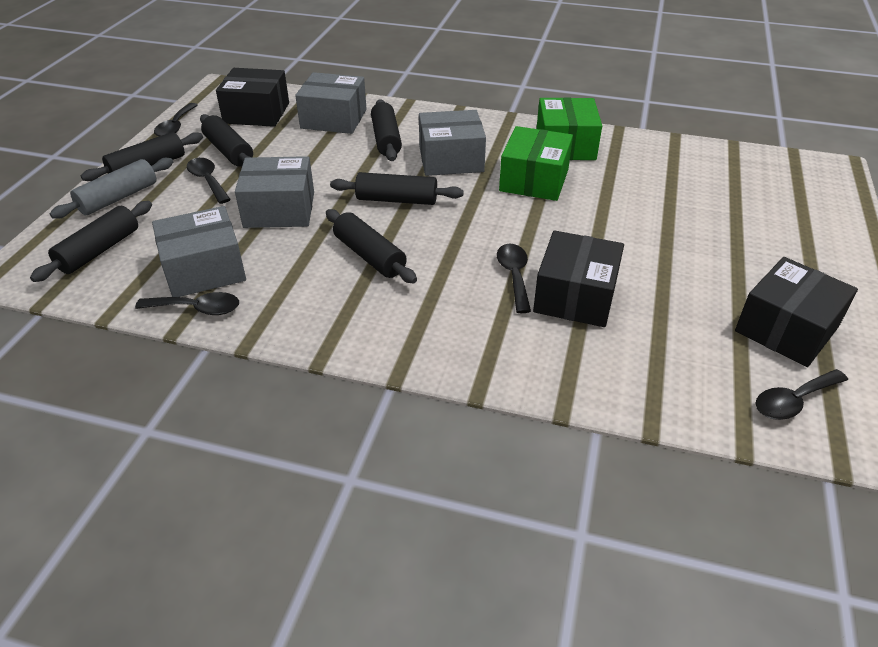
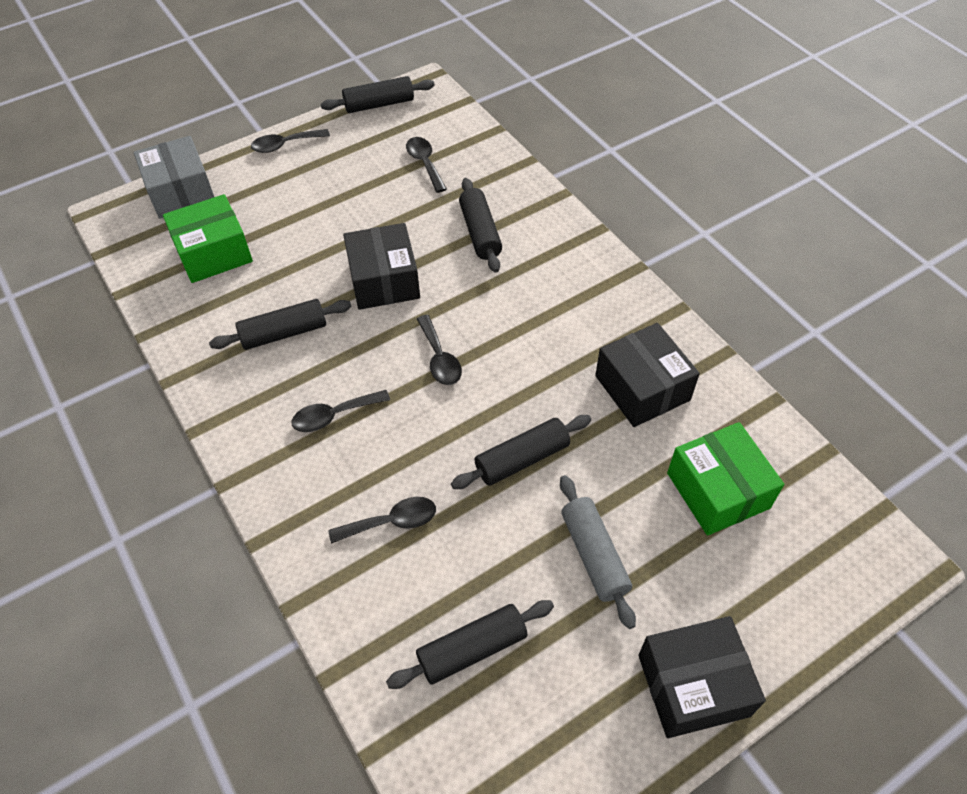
black rolling pin: [30,201,152,282] [81,132,203,181] [200,114,253,167] [326,209,417,283] [330,172,464,205] [371,99,402,161] = 6 -> [209,299,351,350] [321,76,435,113] [386,600,554,689] [451,415,591,489] [459,178,502,273] = 5
grey box: [152,206,246,297] [235,156,314,228] [295,72,367,134] [419,110,486,176] = 4 -> [134,136,214,219] = 1

